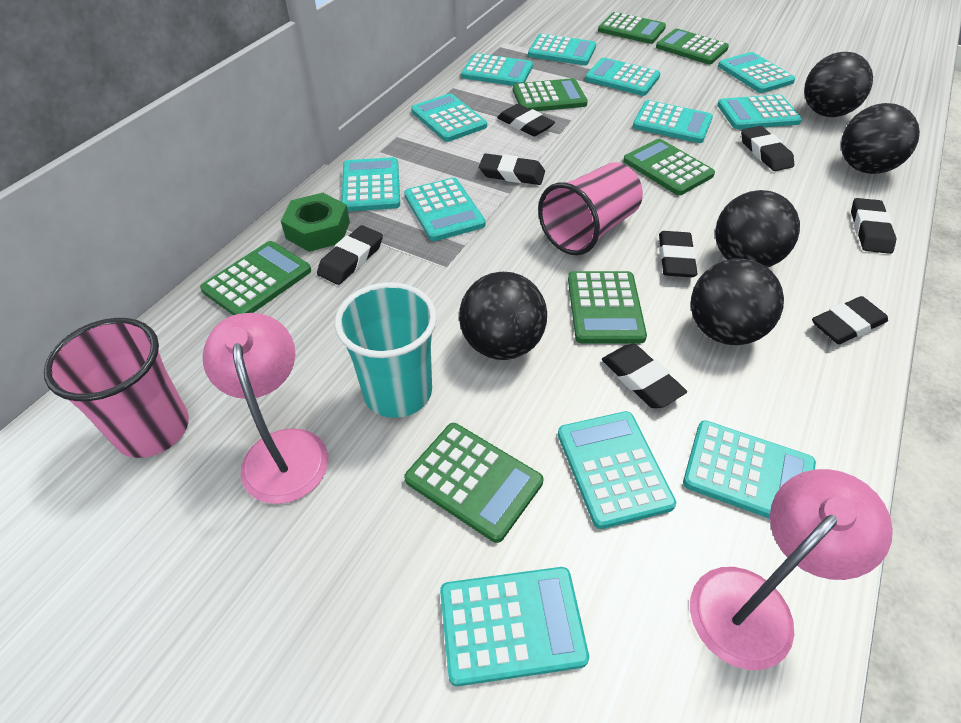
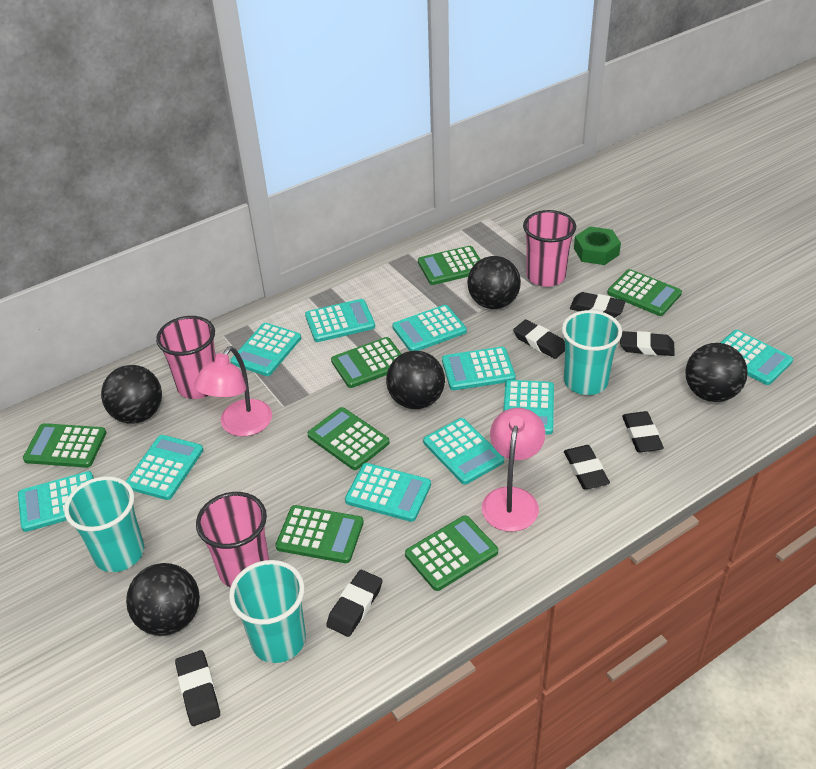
black eraser: [317,225,383,285] [479,153,545,185] [497,104,555,136] [602,344,687,408] [659,231,698,277] [741,126,794,171] [812,296,888,344] [851,198,896,254] = 8 -> [175,650,220,726] [326,570,383,637] [513,320,565,359] [564,445,610,489] [570,292,626,318] [620,331,675,356] [622,411,664,453] = 7
pink cup: [44,318,189,458] [538,162,643,255] = 2 -> [156,316,216,399] [196,492,269,588] [523,210,576,287] = 3
turquoise calculator: [341,157,400,212] [404,178,486,241] [411,93,487,142] [440,567,589,686] [461,53,533,86] [528,34,596,65] [558,411,676,529] [585,57,660,96] [633,100,713,143] [683,420,816,519] [717,95,802,129] [718,52,796,93] = 12 -> [18,471,94,532] [126,435,203,500] [231,323,301,376] [305,299,375,342] [345,463,431,522] [392,305,467,351] [423,418,504,485] [442,347,516,390] [503,380,554,435] [720,330,793,385] = 10
turquoise cup: [335,282,437,418] = 1 -> [64,476,144,572] [229,560,306,663] [562,310,622,395] = 3

